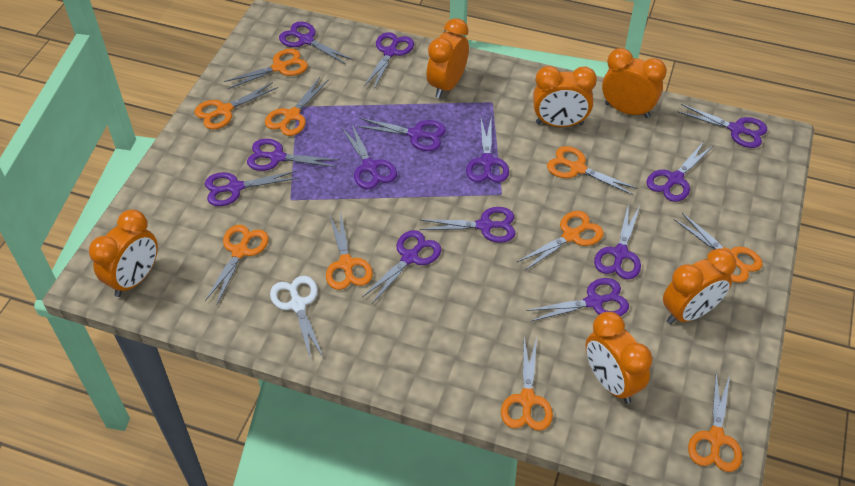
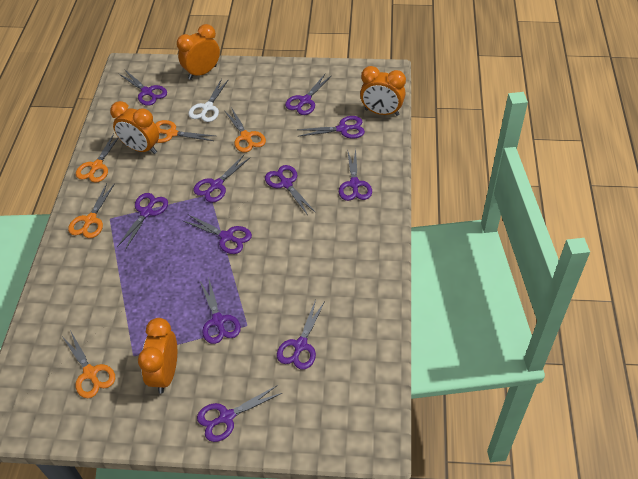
orange clock: [89,209,158,297] [426,18,469,98] [533,66,597,127] [586,312,652,404] [602,48,667,118] [663,248,736,324] = 6 -> [110,101,159,154] [138,318,177,394] [177,24,220,80] [360,66,406,116] = 4
orange scissors: [194,82,278,129] [205,225,269,304] [224,49,308,89] [265,77,329,136] [326,214,373,290] [501,338,553,431] [517,211,604,271] [547,146,638,195] [674,213,763,283] [688,373,742,472] = 10 -> [62,330,115,398] [68,183,115,238] [76,133,118,183] [155,120,215,143] [224,107,266,153] = 5
purple scissors: [205,171,299,206] [247,139,339,171] [279,22,352,64] [342,123,397,189] [356,118,446,151] [362,230,441,304] [364,32,414,89] [419,207,516,243] [466,116,509,182] [526,278,629,322] [594,203,641,279] [647,143,713,202] [677,104,767,148] = 13 -> [117,193,168,250] [119,69,167,106] [183,214,252,254] [194,154,251,203] [197,385,282,442] [200,277,241,344] [265,165,316,215] [277,300,325,370] [285,74,332,115] [298,116,365,139] [339,149,372,201] = 11

